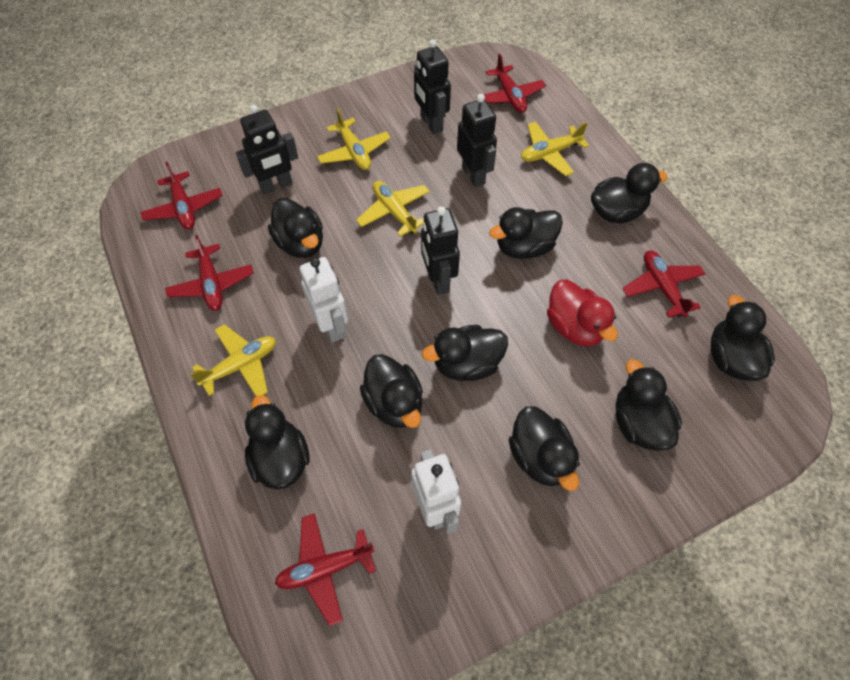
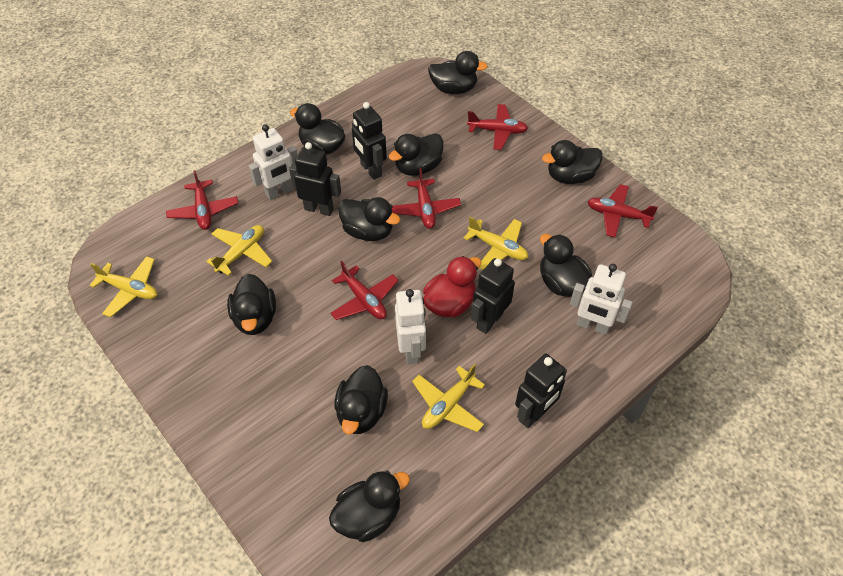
white robot: [299,257,348,343] [411,449,461,534] = 2 -> [249,124,298,200] [395,289,426,364] [570,264,633,335] = 3

